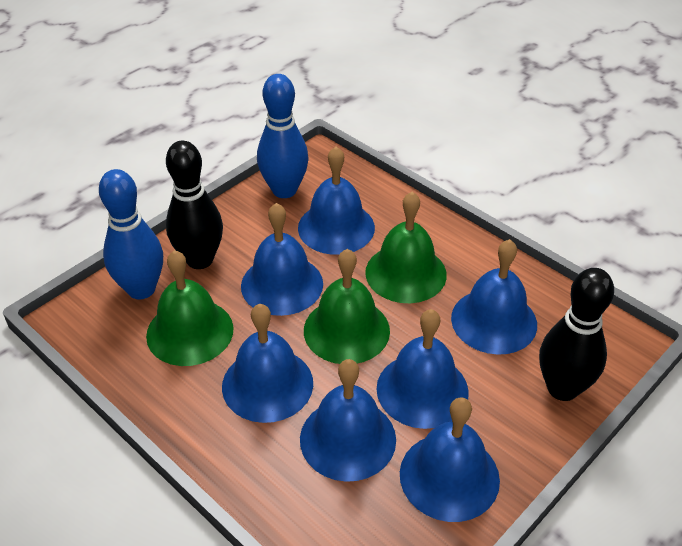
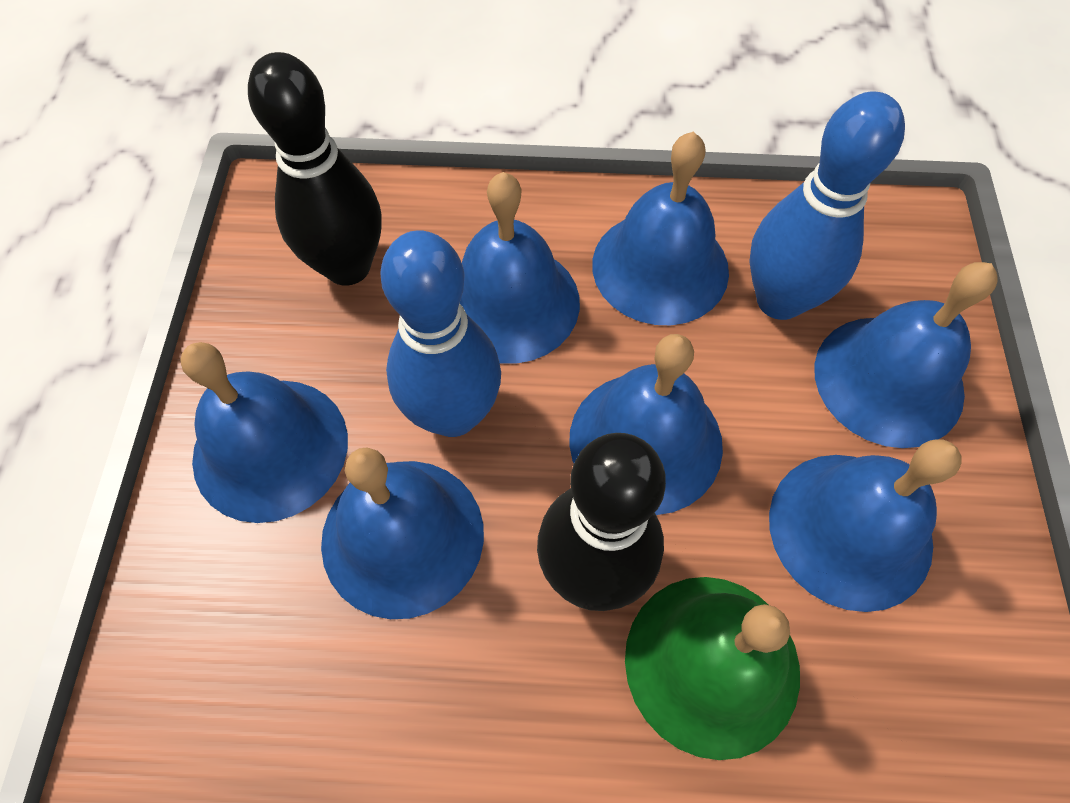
green bell: [146,250,234,366] [304,249,390,364] [365,192,447,303] = 3 -> [625,577,800,760] = 1

